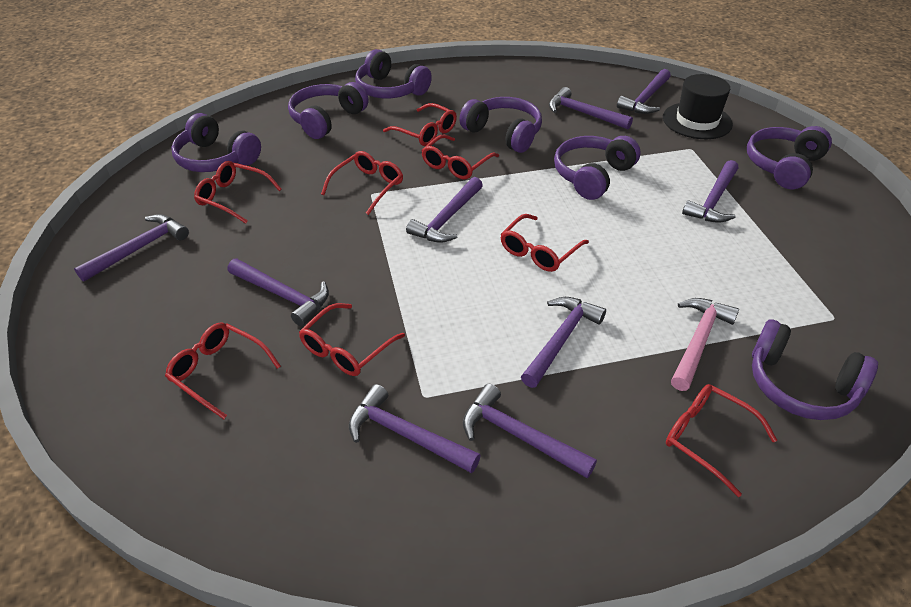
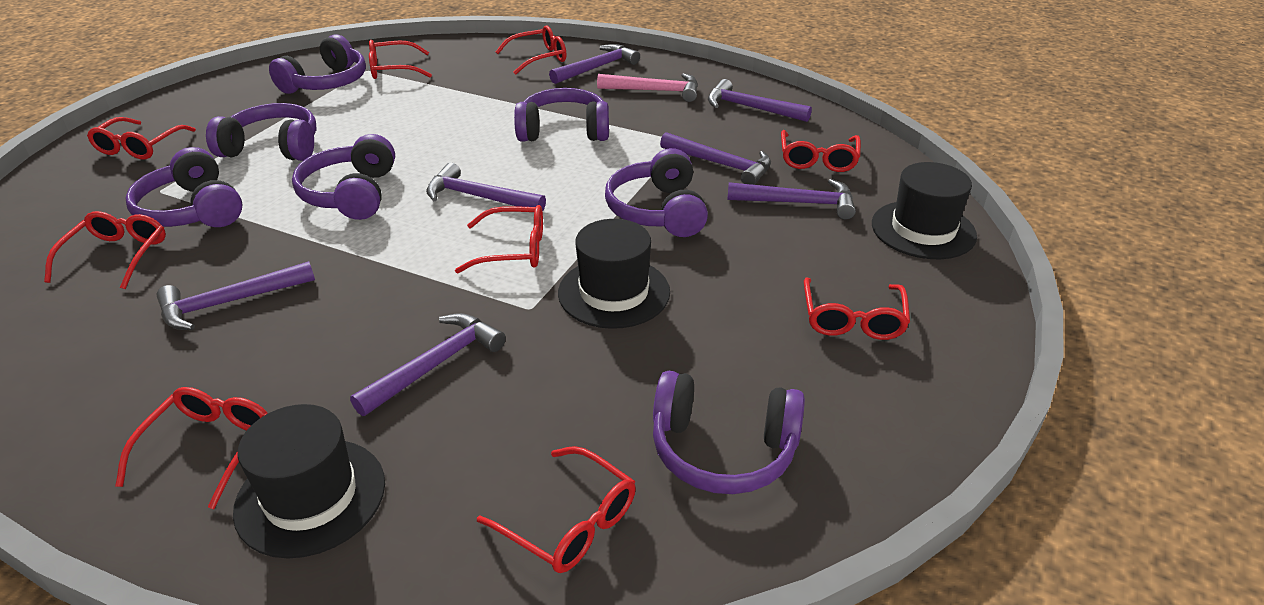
black hat: [663,74,733,139] = 1 -> [233,404,385,558] [558,219,670,329] [872,162,977,259] = 3
purple hammer: [74,214,189,282] [228,259,329,326] [349,384,481,473] [406,177,483,243] [463,384,597,479] [521,297,606,388] [549,87,633,129] [617,69,671,114] [682,160,738,223] = 9 -> [157,261,315,330] [350,313,506,416] [426,163,546,211] [549,44,640,84] [660,132,771,185] [708,79,812,122] [727,179,856,220] = 7
red glasses: [165,323,281,419] [194,161,282,224] [299,303,405,376] [321,151,403,215] [383,103,457,146] [421,134,499,179] [501,214,589,272] [666,384,777,497] = 8 -> [44,211,166,289] [87,117,196,159] [115,387,268,509] [369,40,432,79] [455,205,543,273] [477,446,636,573] [496,25,566,75] [781,130,861,172] [804,278,910,340] = 9

